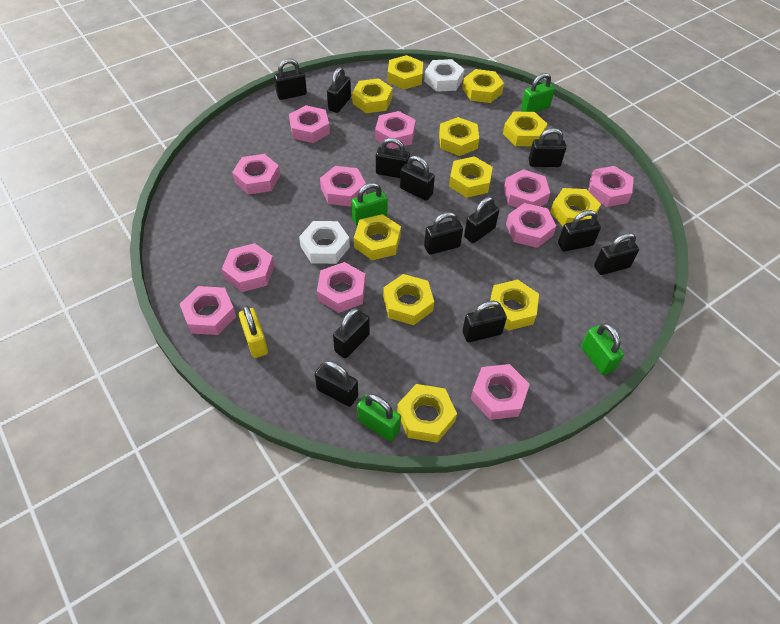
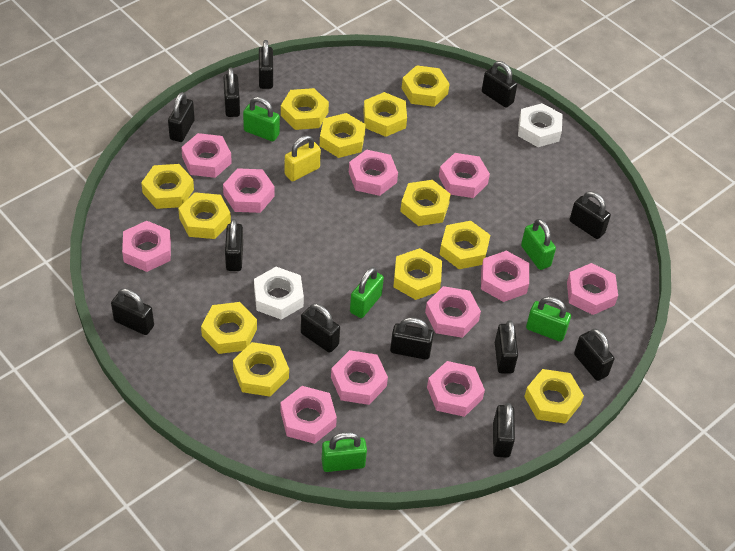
green padlock: [351,183,388,226] [357,394,401,441] [521,73,555,112] [581,323,624,375] = 4 -> [243,97,280,141] [322,432,367,472] [350,267,384,318] [521,219,556,270] [526,297,571,342] = 5
yellow nut: [352,78,393,113] [354,214,401,260] [383,274,434,325] [387,55,423,89] [397,384,457,443] [439,117,479,156] [449,156,493,198] [462,69,504,103] [489,280,539,330] [503,112,547,146] [550,188,601,226] = 11 -> [141,164,194,209] [178,192,231,239] [201,302,257,354] [233,342,289,397] [281,88,329,130] [320,113,366,158] [363,92,407,137] [393,248,442,300] [400,180,451,226] [402,65,449,107] [439,221,490,269] [524,369,584,424] = 12

